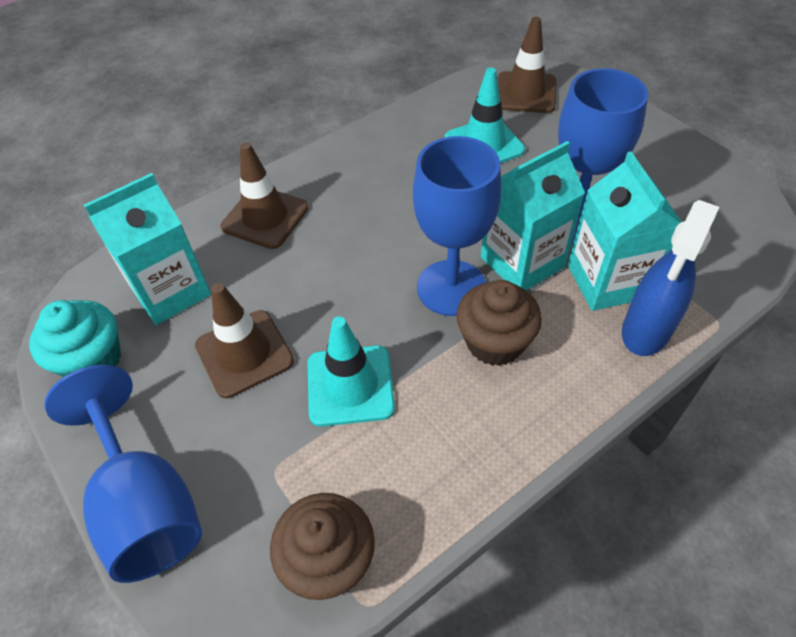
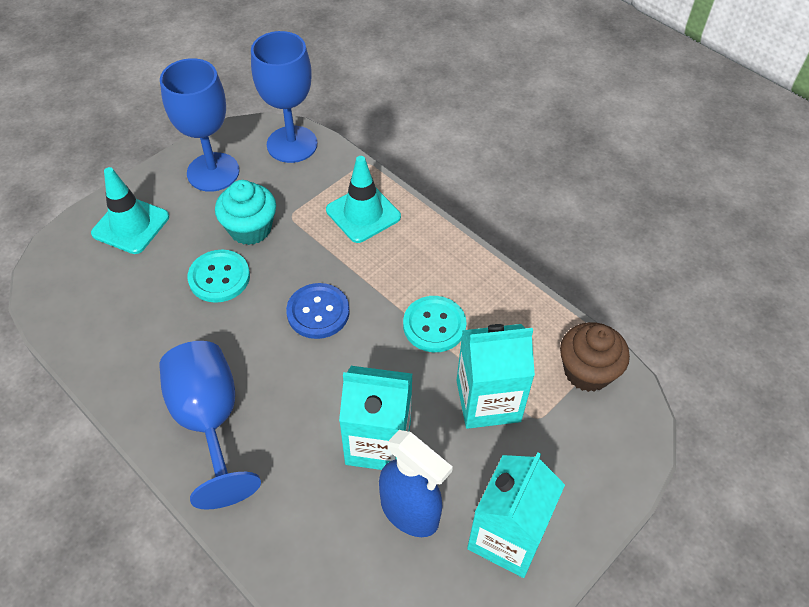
blue button: none = 0 -> [286,283,350,339] = 1
brown cupcake: [270,493,375,600] [456,280,542,366] = 2 -> [560,322,630,392] = 1
brown traffic cone: [195,283,294,398] [221,142,308,249] [497,17,556,113] = 3 -> none = 0
turquoise button: none = 0 -> [187,250,250,303] [403,296,467,352] = 2

